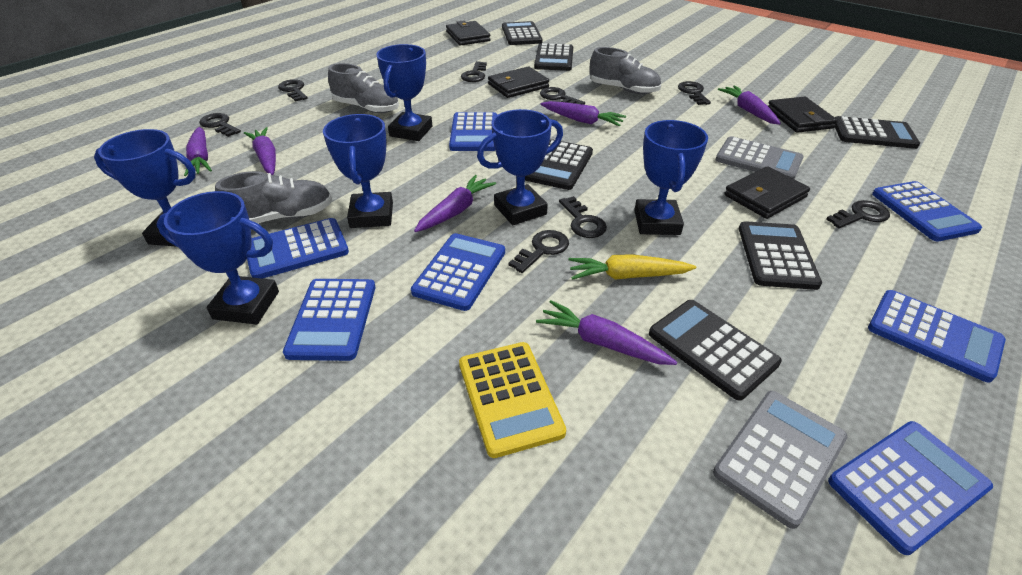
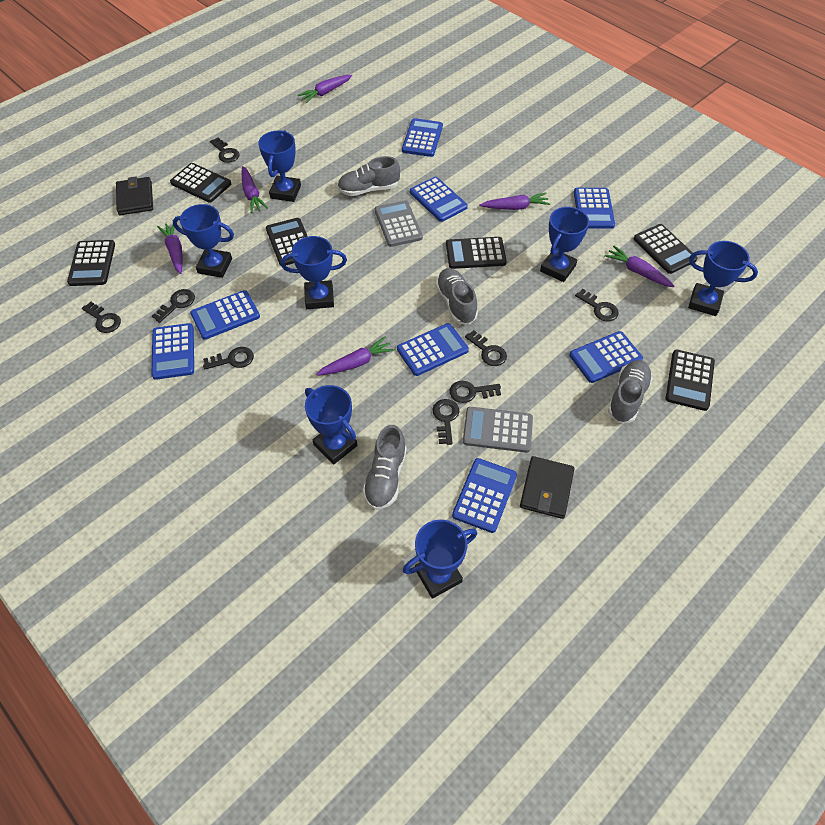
black wallet: [446,20,491,46] [488,67,549,98] [724,166,810,219] [768,96,838,133] = 4 -> [116,176,153,215] [520,456,575,519] = 2
blue calculator: [247,218,349,279] [283,279,375,361] [411,233,505,311] [449,112,497,151] [828,421,993,555] [868,290,1006,383] [872,181,982,241] = 7 -> [152,323,194,380] [190,290,260,340] [397,323,469,376] [402,118,443,157] [410,177,468,222] [452,458,517,533] [569,331,643,383] [574,188,615,229] = 8
blue trophy: [94,129,195,246] [157,191,279,324] [323,114,393,228] [376,44,432,141] [477,109,563,225] [634,120,708,235] = 6 -> [173,204,234,278] [258,130,301,202] [281,236,347,309] [305,385,357,465] [403,519,477,599] [540,207,589,282] [688,241,758,316] = 7
grey shoe: [215,171,332,223] [328,63,399,113] [590,47,661,94] = 3 -> [337,156,400,196] [363,425,407,510] [435,268,478,325] [608,360,653,423] = 4
yellow calculator: [459,342,566,458] = 1 -> none = 0
yellow carrot: [569,254,696,280] = 1 -> none = 0

